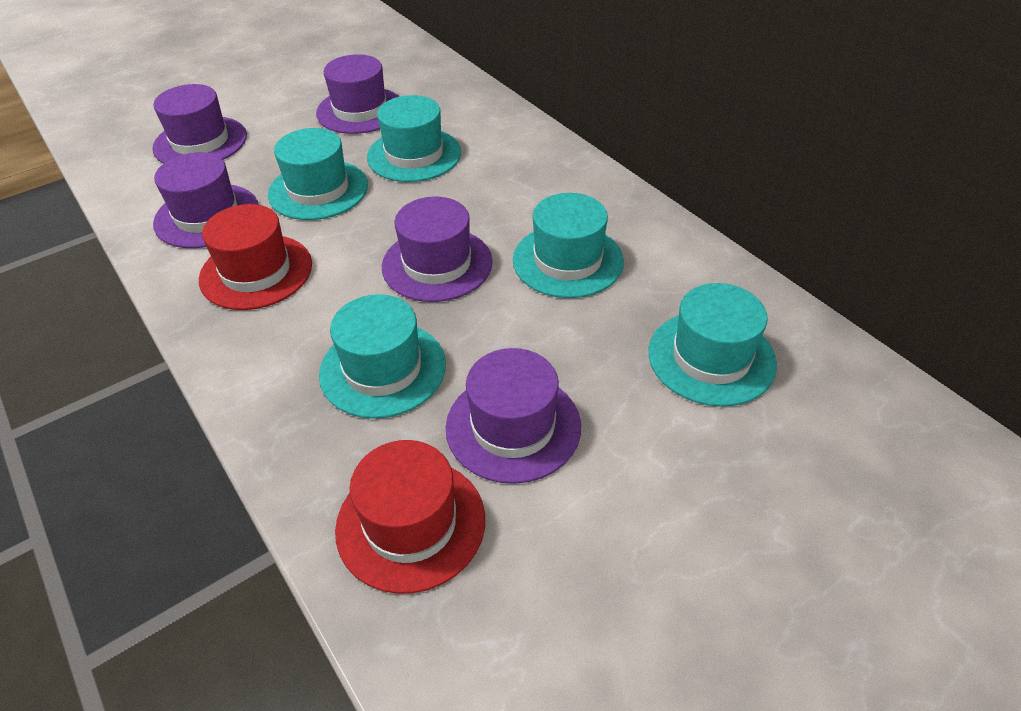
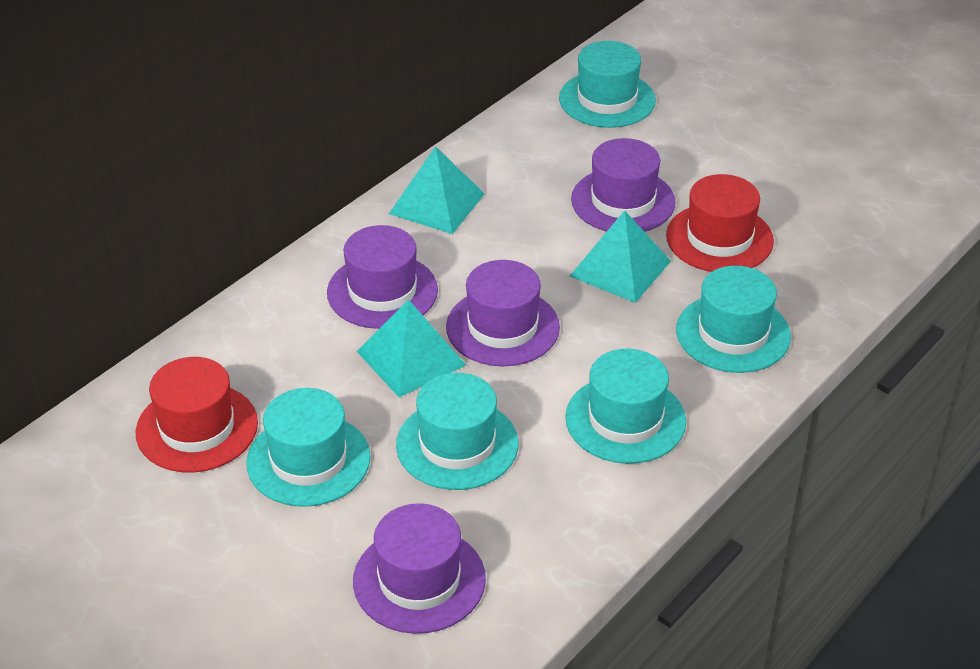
purple hat: [152,84,247,163] [153,152,259,248] [316,54,400,134] [382,197,493,302] [446,348,581,484] = 5 -> [327,225,438,329] [353,503,486,634] [446,260,560,366] [571,138,676,232] = 4
turquoise pyramid: none = 0 -> [357,299,466,397] [389,146,485,234] [570,210,671,303] = 3

